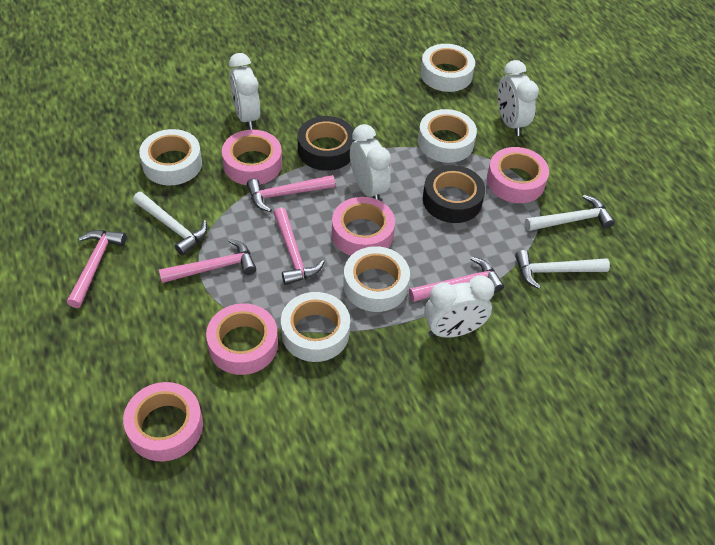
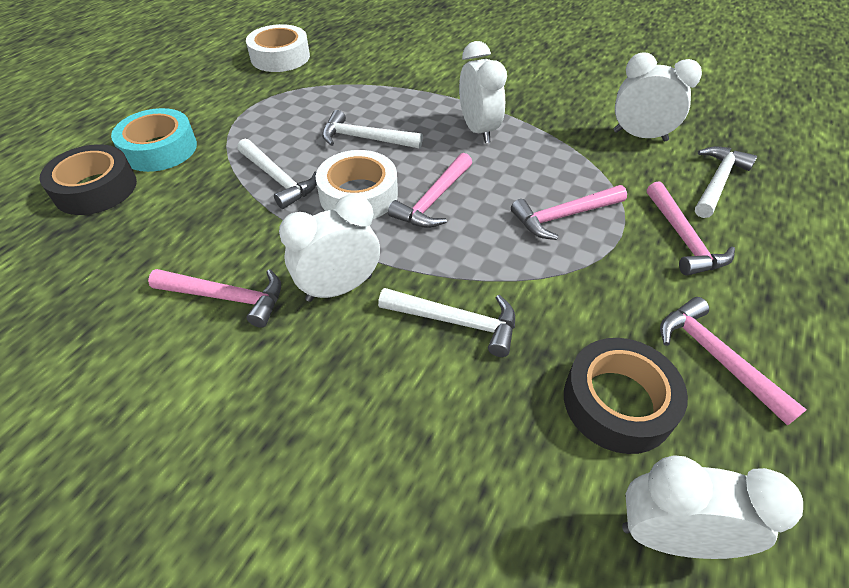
pink tape: [123,382,203,461] [206,303,278,375] [222,130,282,185] [332,197,395,256] [487,147,549,203] = 5 -> none = 0
turquoise tape: none = 0 -> [111,108,197,172] = 1
white hammer: [133,192,207,256] [515,250,610,289] [525,195,615,231] = 3 -> [237,139,317,209] [322,110,423,149] [378,288,515,357] [695,146,757,218] = 4
white tape: [139,129,202,185] [281,292,350,362] [343,246,410,312] [418,109,477,163] [420,44,475,92] = 5 -> [246,24,310,72] [316,150,398,219] = 2

